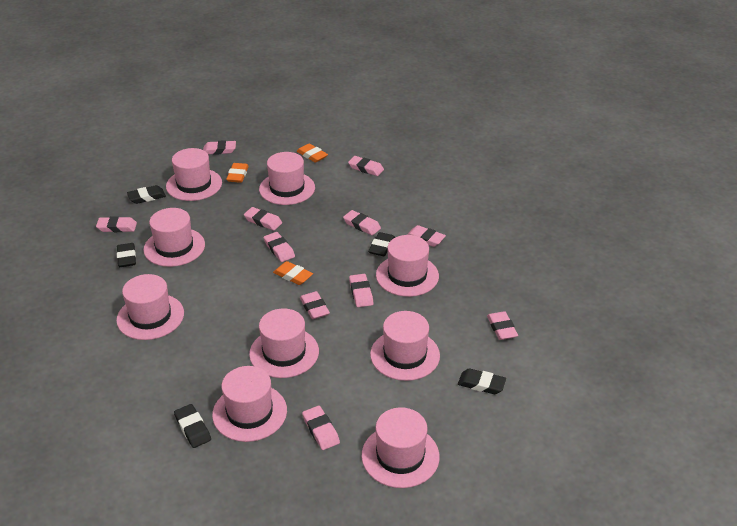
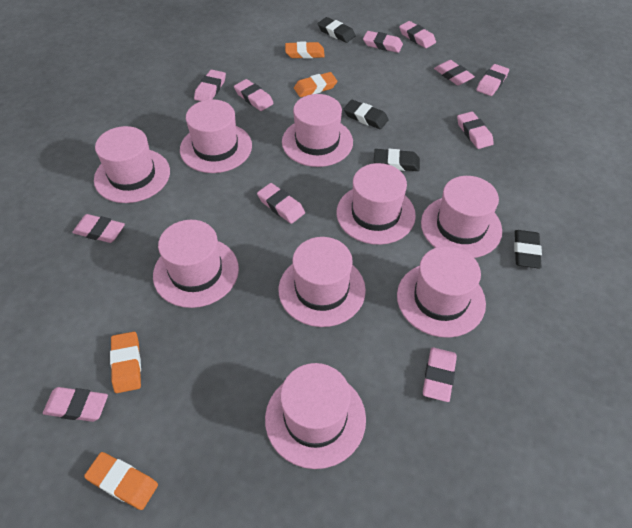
black eraser: [117,243,136,267] [127,185,166,204] [174,404,211,448] [368,232,395,256] [458,368,506,394] = 5 -> [318,17,356,43] [344,100,389,129] [374,149,420,171] [514,230,542,269] = 4
orange eraser: [226,163,249,183] [273,261,313,285] [297,143,328,163] = 3 -> [84,452,158,510] [110,332,141,393] [285,41,325,59] [294,72,337,97] = 4

